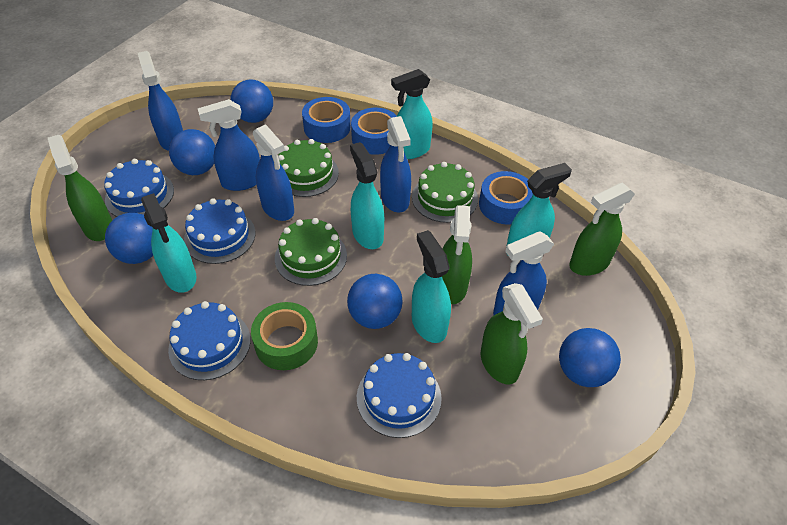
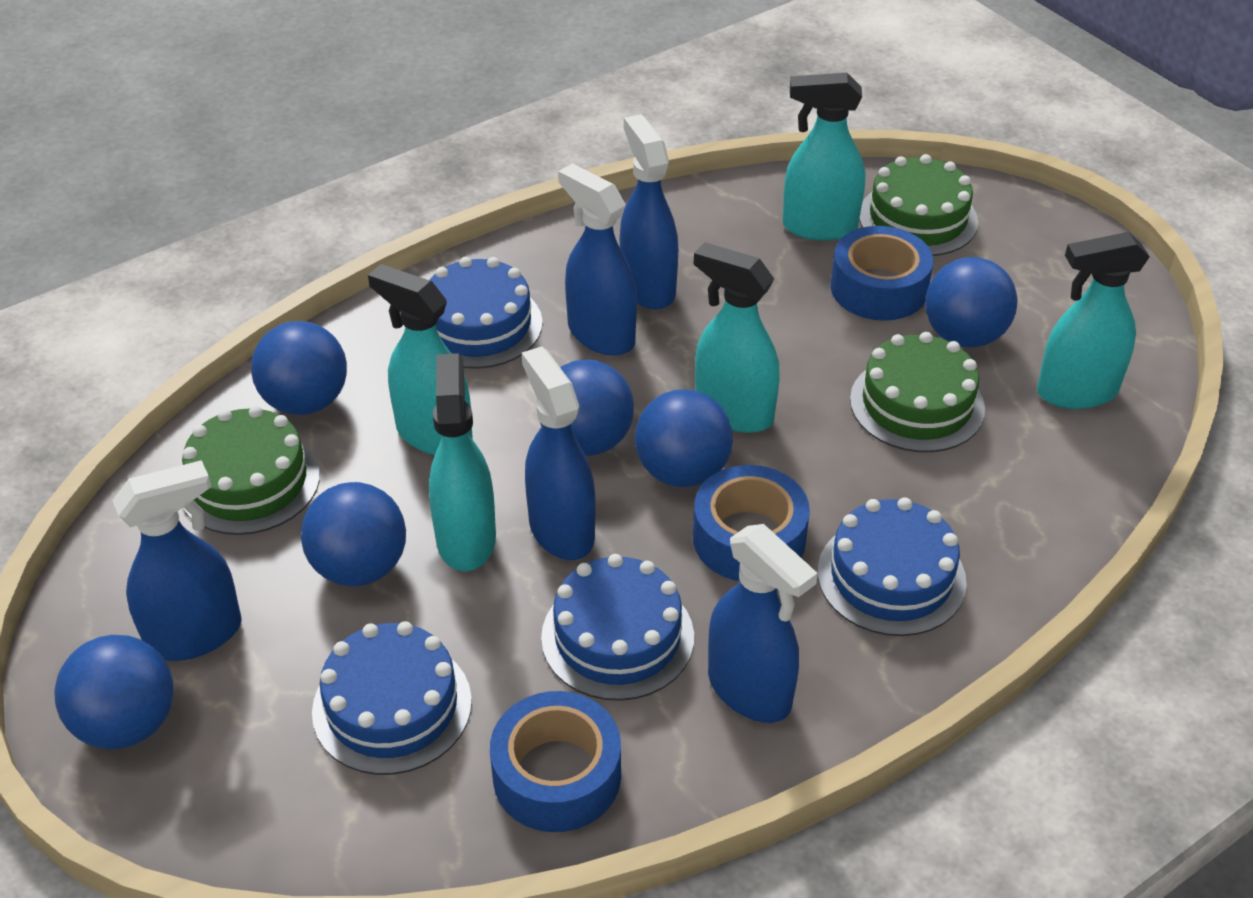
blue ball: [105,213,153,264] [169,129,215,175] [231,79,273,123] [347,274,402,329] [559,328,621,387] = 5 -> [54,635,173,749] [251,321,347,415] [301,482,406,586] [540,360,634,456] [635,389,733,487] [925,257,1018,348] = 6
green spray bottle: [48,135,112,241] [442,205,472,304] [480,283,543,385] [569,183,635,276] = 4 -> none = 0
green tape: [251,302,318,370] = 1 -> none = 0

